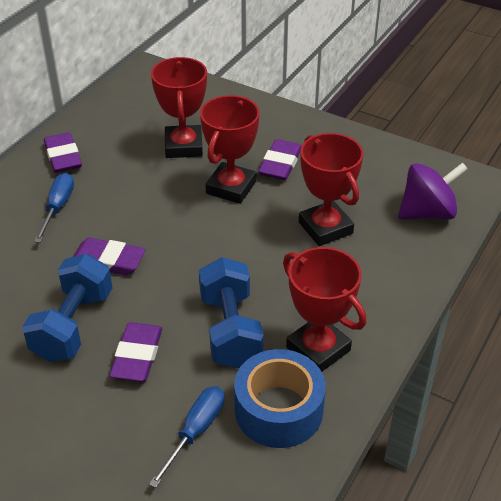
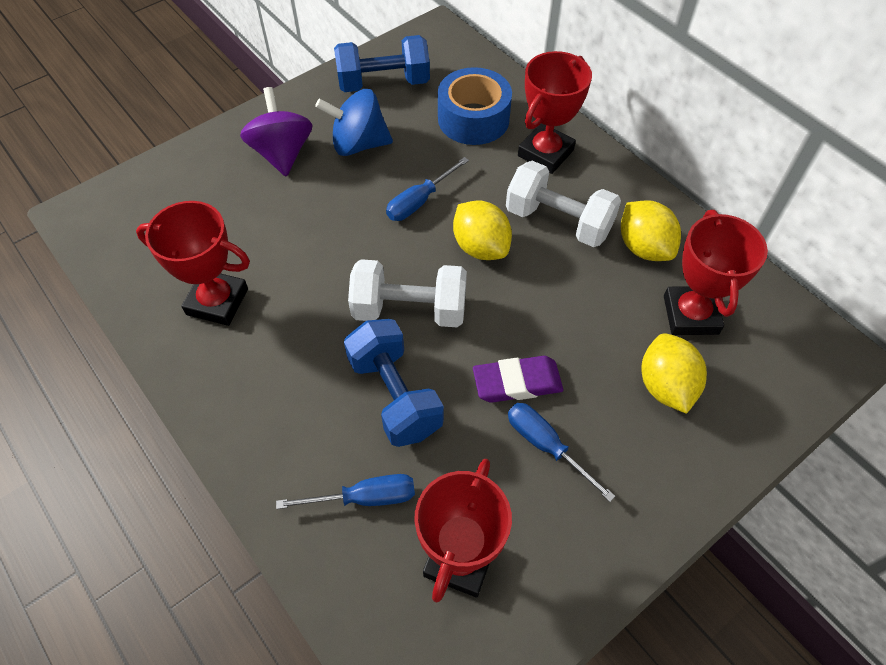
blue screwdriver: [34,173,74,243] [149,386,225,488] = 2 -> [276,474,415,509] [386,157,469,221] [508,403,615,502] = 3
blue spinning top: none = 0 -> [315,89,393,156] = 1
purple eraser: [44,132,82,173] [73,238,146,275] [110,322,163,382] [258,139,302,180] = 4 -> [473,356,563,403] = 1
white dumbbell: none = 0 -> [348,259,467,327] [506,161,621,247] = 2
yellow lemon: none = 0 -> [453,200,512,260] [621,200,681,261] [641,333,707,414] = 3

